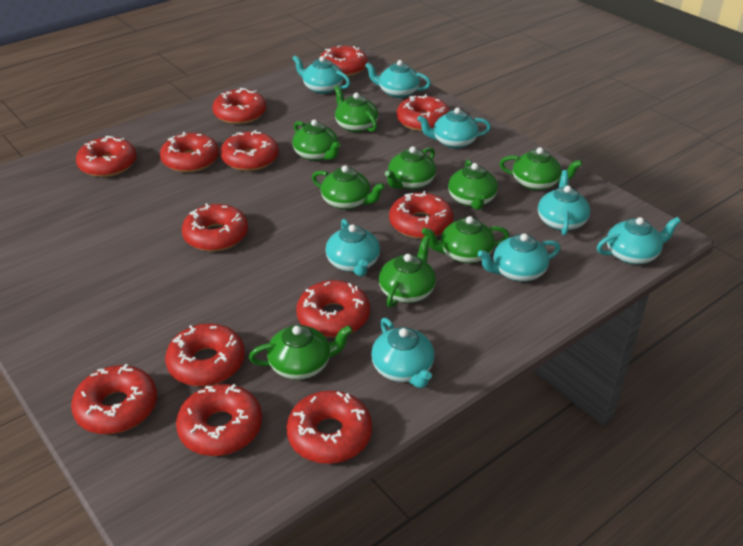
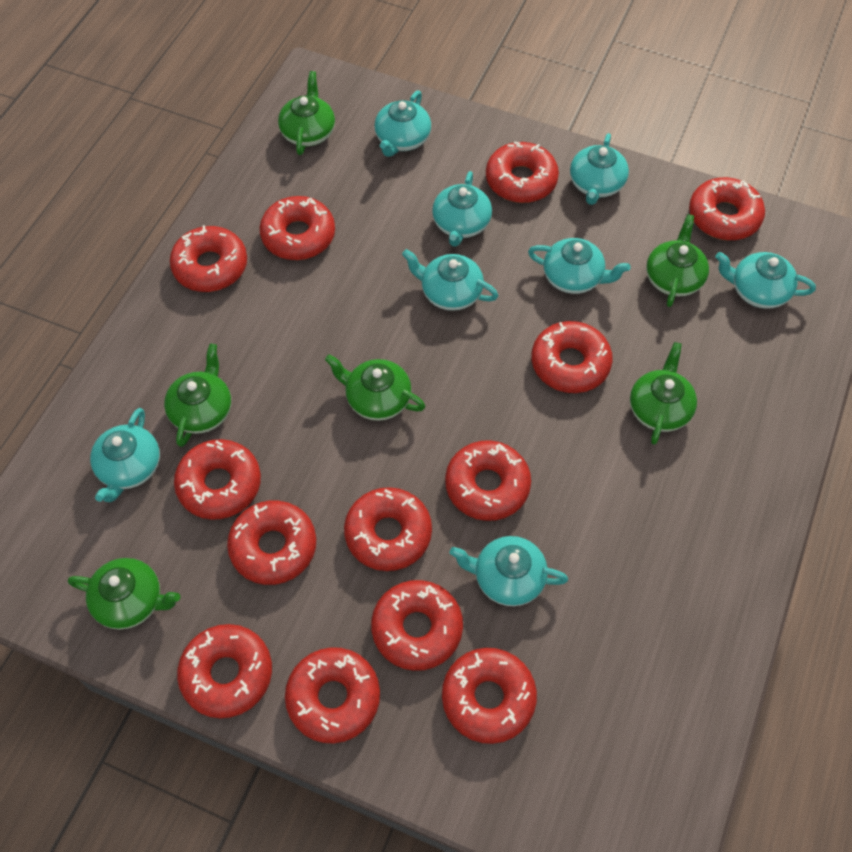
green teapot: [249,325,353,380] [292,119,341,161] [312,165,385,210] [334,85,378,133] [379,236,436,308] [385,146,436,190] [422,216,509,263] [448,160,498,210] [499,147,582,191] = 9 -> [68,558,180,630] [164,343,231,447] [278,71,335,155] [325,354,425,421] [630,342,697,445] [646,214,709,307] = 6

